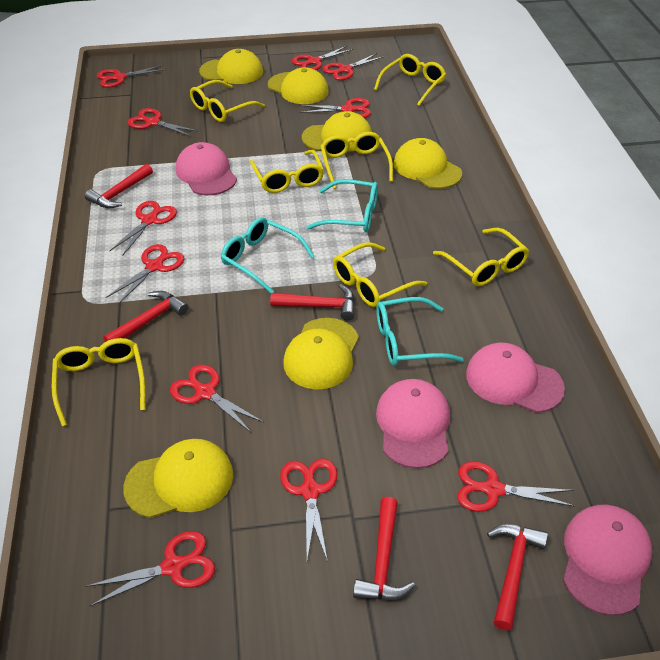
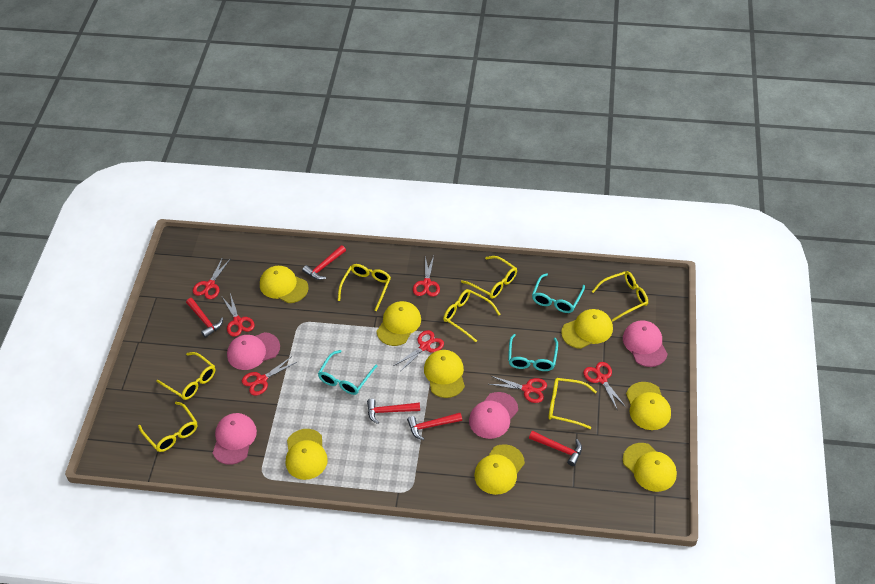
red scissors: [85,531,215,606] [97,65,166,88] [106,244,184,304] [110,201,177,256] [127,108,198,137] [170,365,264,433] [280,458,337,562] [292,46,353,70] [299,98,371,118] [323,53,383,80] [457,461,575,512] = 11 -> [193,257,230,299] [222,293,255,337] [242,356,297,396] [393,330,444,372] [413,256,440,297] [489,376,547,403] [583,362,626,411] = 7
yellow cap: [123,439,233,518] [199,49,263,84] [268,67,329,104] [283,318,359,389] [302,111,372,152] [393,138,462,189] = 6 -> [260,266,309,303] [286,429,328,480] [377,301,421,346] [424,350,465,398] [474,444,525,495] [561,309,613,349] [623,443,677,492] [626,382,671,430] = 8

